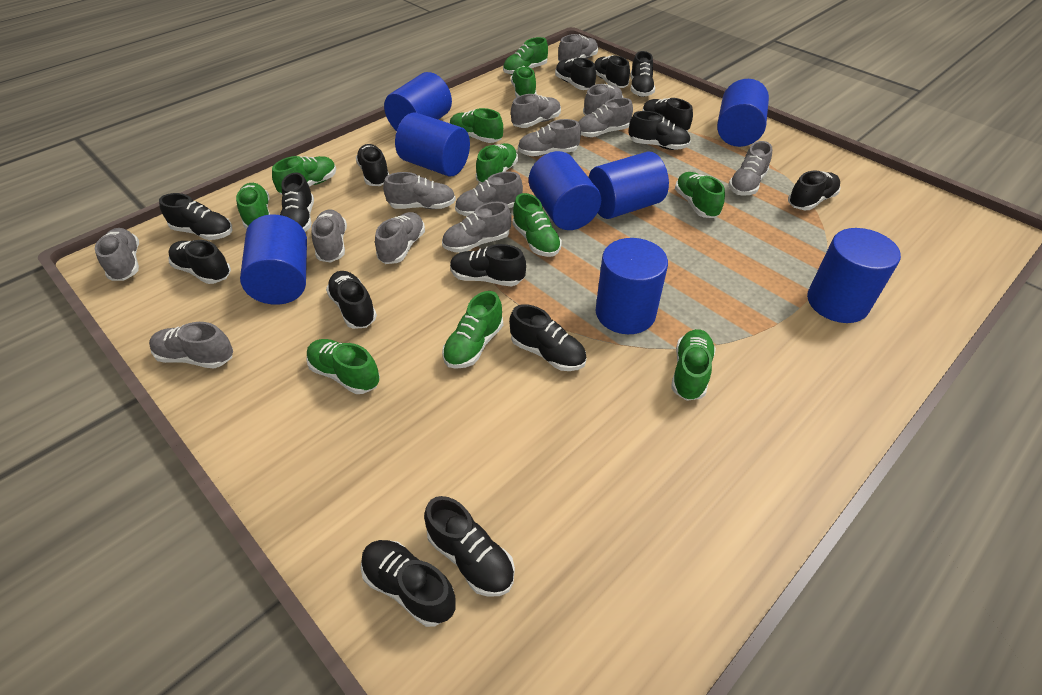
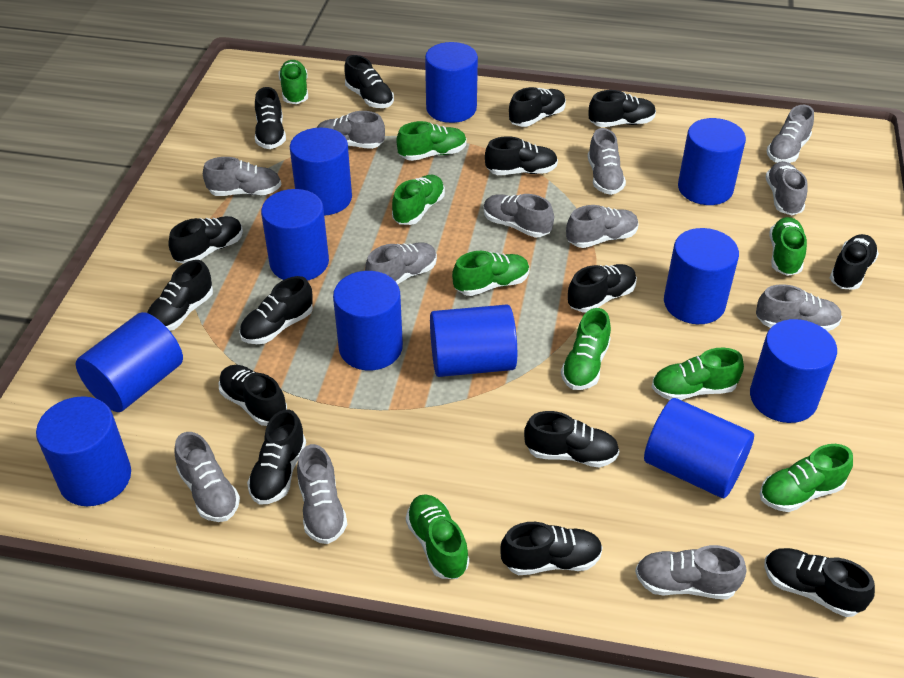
blue cylinder: [240,214,307,305] [384,72,452,131] [395,112,470,177] [529,151,601,230] [589,151,669,219] [596,238,668,334] [717,79,769,147] [807,228,901,323] = 8 -> [36,396,131,506] [76,312,183,412] [261,189,329,281] [290,128,352,216] [333,271,403,370] [425,42,478,123] [430,304,517,377] [644,398,754,498] [664,228,739,324] [678,118,746,205] [750,319,837,423] = 11
green shoe: [236,183,270,229] [272,156,336,194] [306,339,380,394] [442,291,503,369] [450,108,503,143] [476,143,518,183] [503,37,548,75] [511,66,537,97] [512,193,562,257] [671,329,716,401] [675,172,725,218] = 11 -> [279,60,308,104] [392,175,445,225] [396,121,467,161] [406,494,469,579] [452,251,529,296] [561,308,611,390] [652,348,744,400] [760,444,853,512] [769,217,807,276] = 9
grey shoe: [95,228,139,281] [149,322,233,369] [311,210,347,263] [375,212,425,264] [383,172,456,209] [442,202,512,253] [455,172,523,216] [511,94,561,128] [518,119,581,156] [558,34,598,61] [578,98,633,137] [583,84,623,115] [729,141,772,196] = 13 -> [174,432,240,522] [203,157,281,196] [297,444,347,544] [316,111,385,149] [365,242,437,285] [483,194,554,237] [566,205,639,248] [588,128,626,195] [635,545,746,599] [756,284,842,331] [765,161,808,215] [767,105,814,163] = 12

